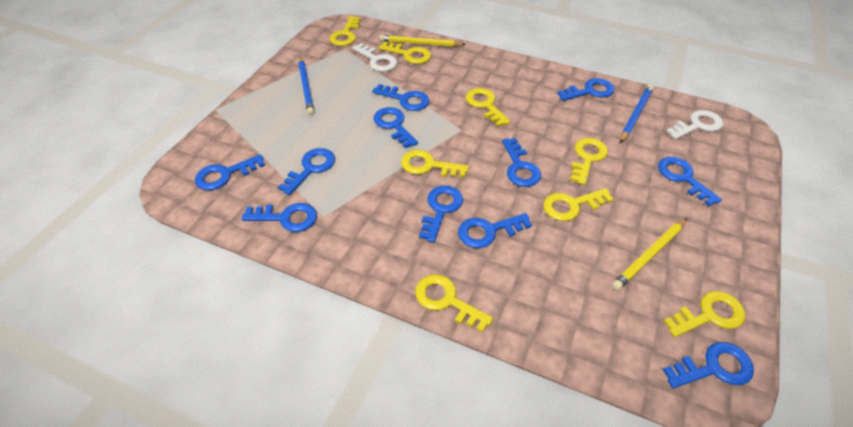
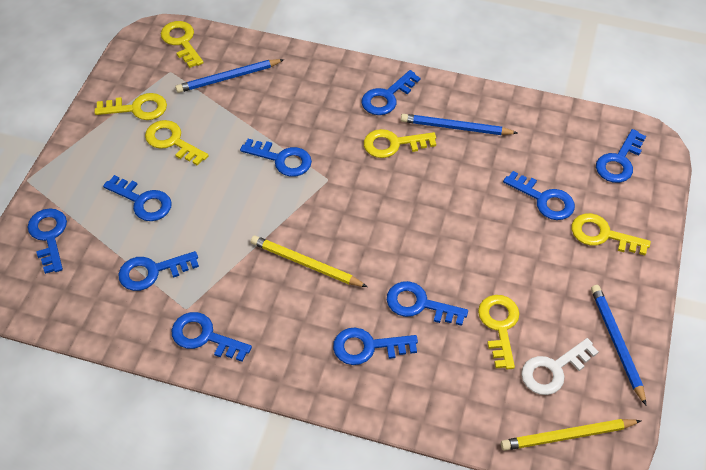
blue key: [195,154,265,190] [242,203,317,232] [278,148,335,195] [372,84,430,111] [373,107,418,148] [419,186,463,242] [458,213,532,248] [502,138,541,187] [557,78,615,101] [658,157,722,206] [663,342,754,388] = 11 -> [28,208,67,274] [103,175,172,221] [118,251,199,291] [171,312,252,362] [240,139,312,177] [333,328,418,365] [362,70,420,115] [387,281,468,326] [503,171,575,220] [596,129,646,183] = 10
blue pencil: [298,57,314,115] [620,85,654,143] = 2 -> [175,59,284,93] [401,114,517,135] [591,285,646,405] = 3
white key: [352,43,397,72] [666,110,723,140] = 2 -> [521,338,598,395] = 1
yellow key: [329,16,360,46] [379,42,431,64] [401,150,469,178] [415,274,493,333] [466,88,511,127] [543,188,613,221] [570,138,608,185] [664,291,745,337] = 8 -> [95,93,167,120] [145,120,209,166] [161,21,204,68] [364,129,436,158] [478,295,519,369] [571,213,651,255] = 6

